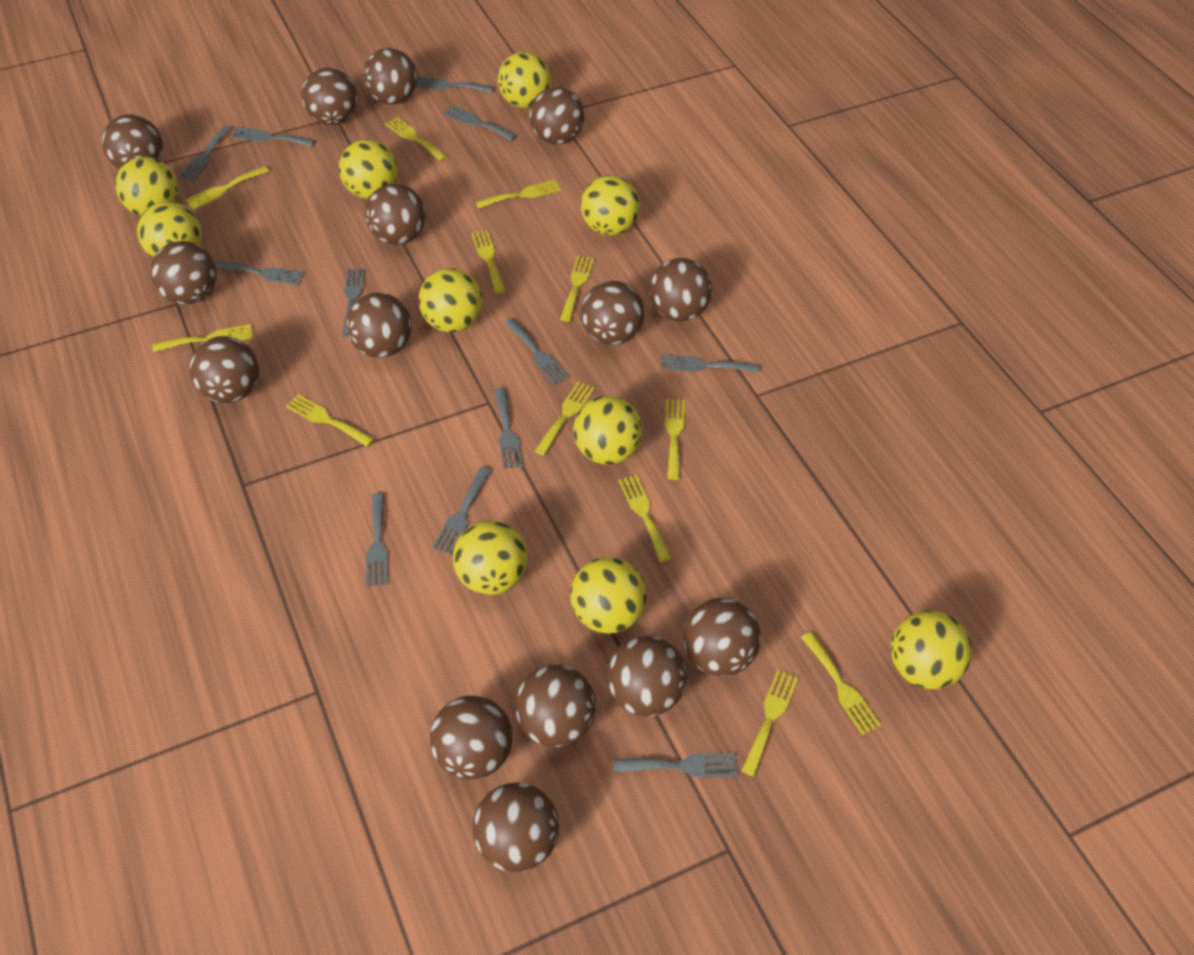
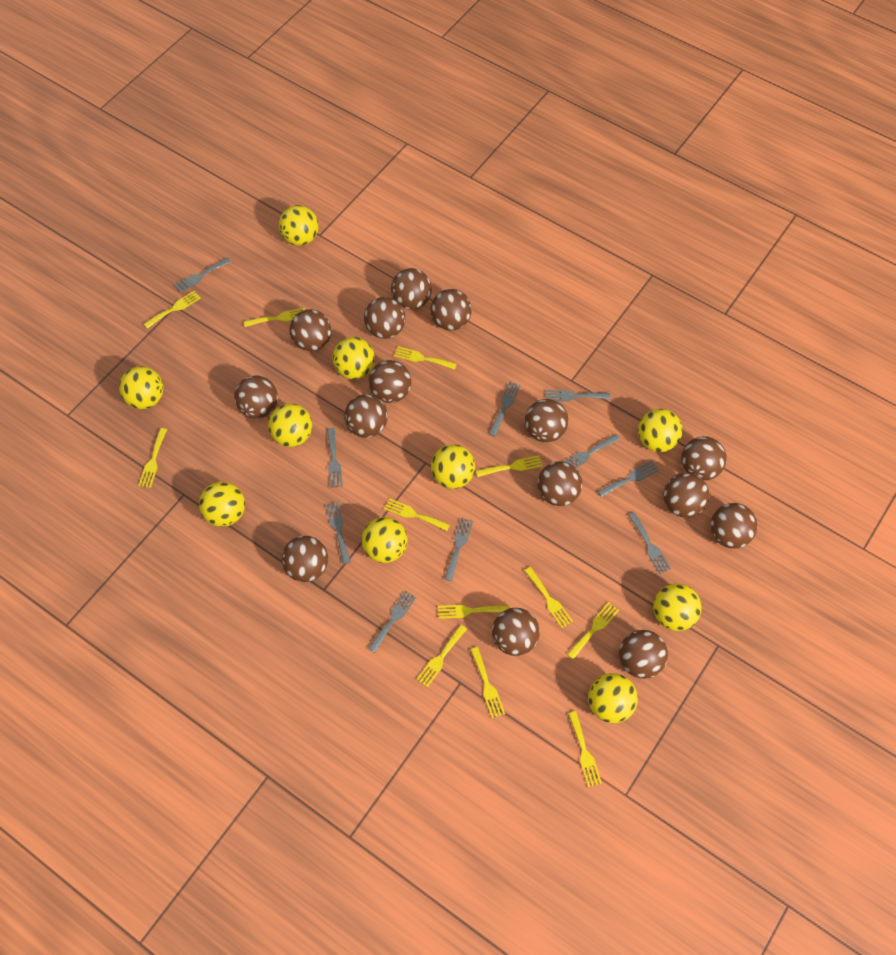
grey fork: [179,126,232,182] [214,261,304,285] [231,127,315,146] [342,269,365,337] [366,493,388,587] [416,76,494,92] [433,467,492,555] [443,105,517,141] [494,387,524,469] [504,318,570,385] [613,754,738,777] [661,354,759,373] = 12 -> [174,258,231,293] [326,502,351,564] [327,428,343,488] [368,591,416,653] [444,518,473,581] [489,382,521,436] [545,390,610,402] [563,434,620,468] [597,461,659,497] [628,512,671,574] = 10

